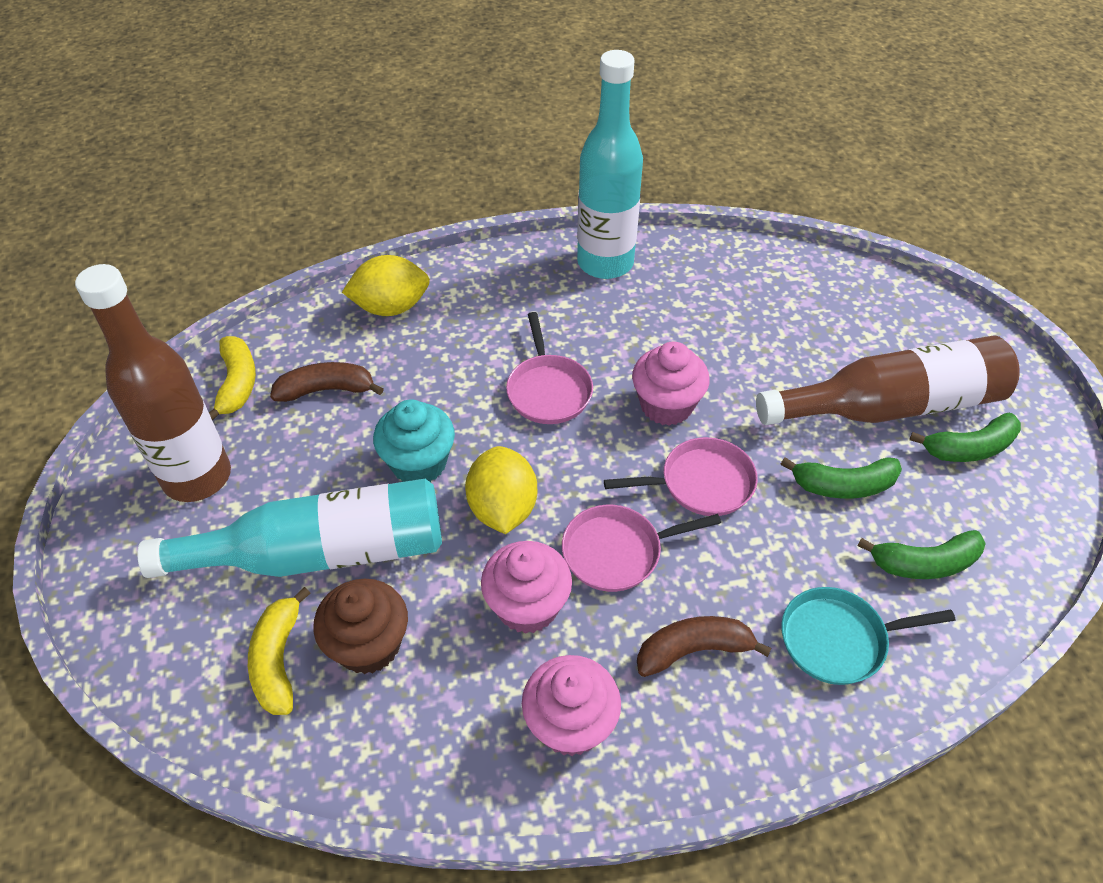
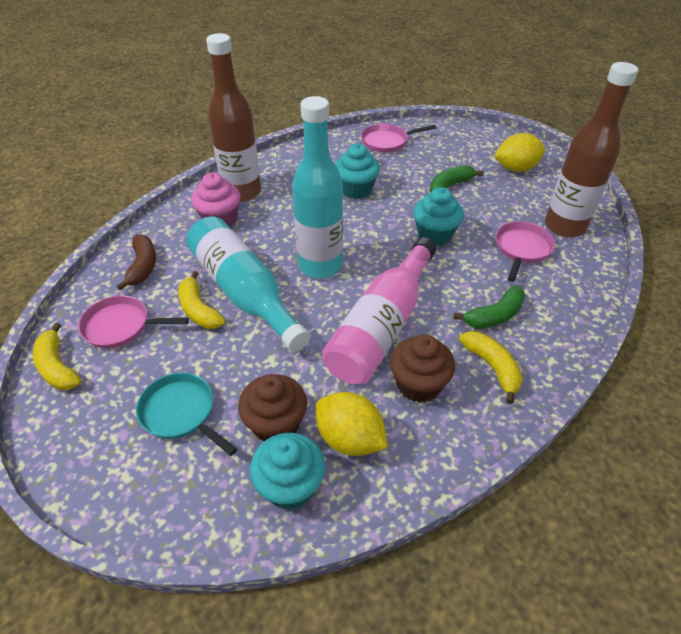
brown banana: [270,362,384,402] [637,616,772,677] = 2 -> [117,234,156,291] = 1
brown cupcake: [313,579,408,674] = 1 -> [238,374,307,442] [390,334,455,403] = 2
green banana: [781,457,902,499] [857,530,986,579] [909,413,1021,462] = 3 -> [430,165,484,193] [453,285,525,328] = 2
pink bottle: none = 0 -> [322,237,436,384] = 1
pink cupcake: [481,541,572,634] [522,655,621,756] [632,342,710,426] = 3 -> [191,172,240,227] = 1
turquoise cupcake: [373,399,455,482] = 1 -> [250,433,325,510] [335,144,380,199] [413,187,464,246] = 3
yellow banana: [209,336,256,420] [248,587,311,715] = 2 -> [33,323,81,390] [178,271,225,329] [459,331,523,404] = 3

